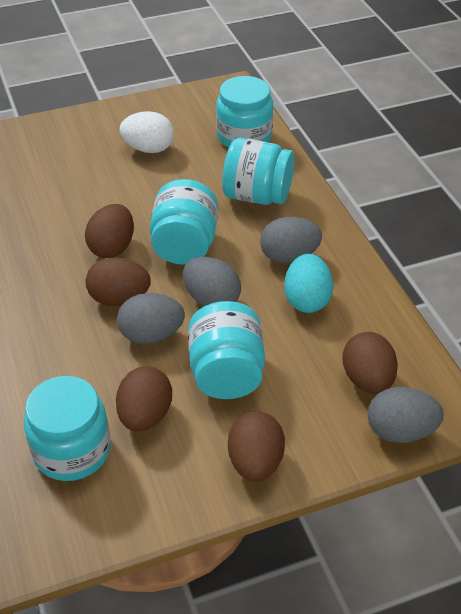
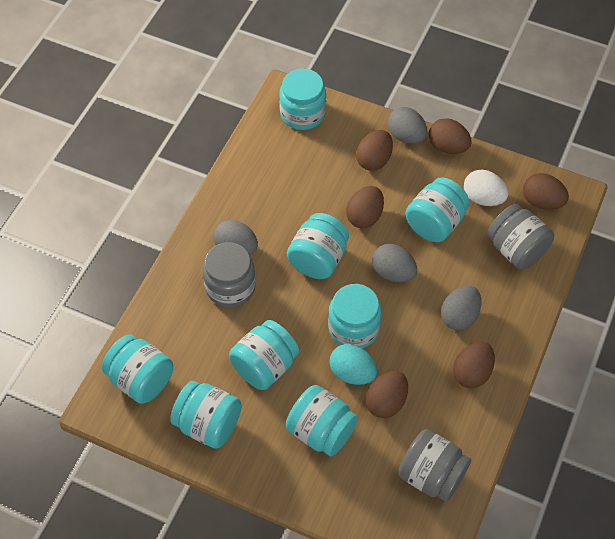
brown egg: [85,204,134,258] [86,257,151,306] [116,366,172,432] [228,411,285,482] [343,332,398,394] = 5 -> [346,186,384,228] [356,130,393,171] [365,371,408,418] [429,118,471,154] [453,341,495,388] [523,173,569,210] = 6
grey jar: none = 0 -> [203,242,256,307] [398,429,471,502] [487,204,554,270] = 3
turquoise jar: [24,376,111,481] [150,179,218,265] [188,301,265,399] [216,76,273,148] [222,138,294,205] = 5 -> [102,334,173,404] [170,381,242,449] [229,320,299,390] [279,69,326,130] [286,385,358,456] [287,213,349,279] [328,284,382,348] [405,177,470,242] = 8

